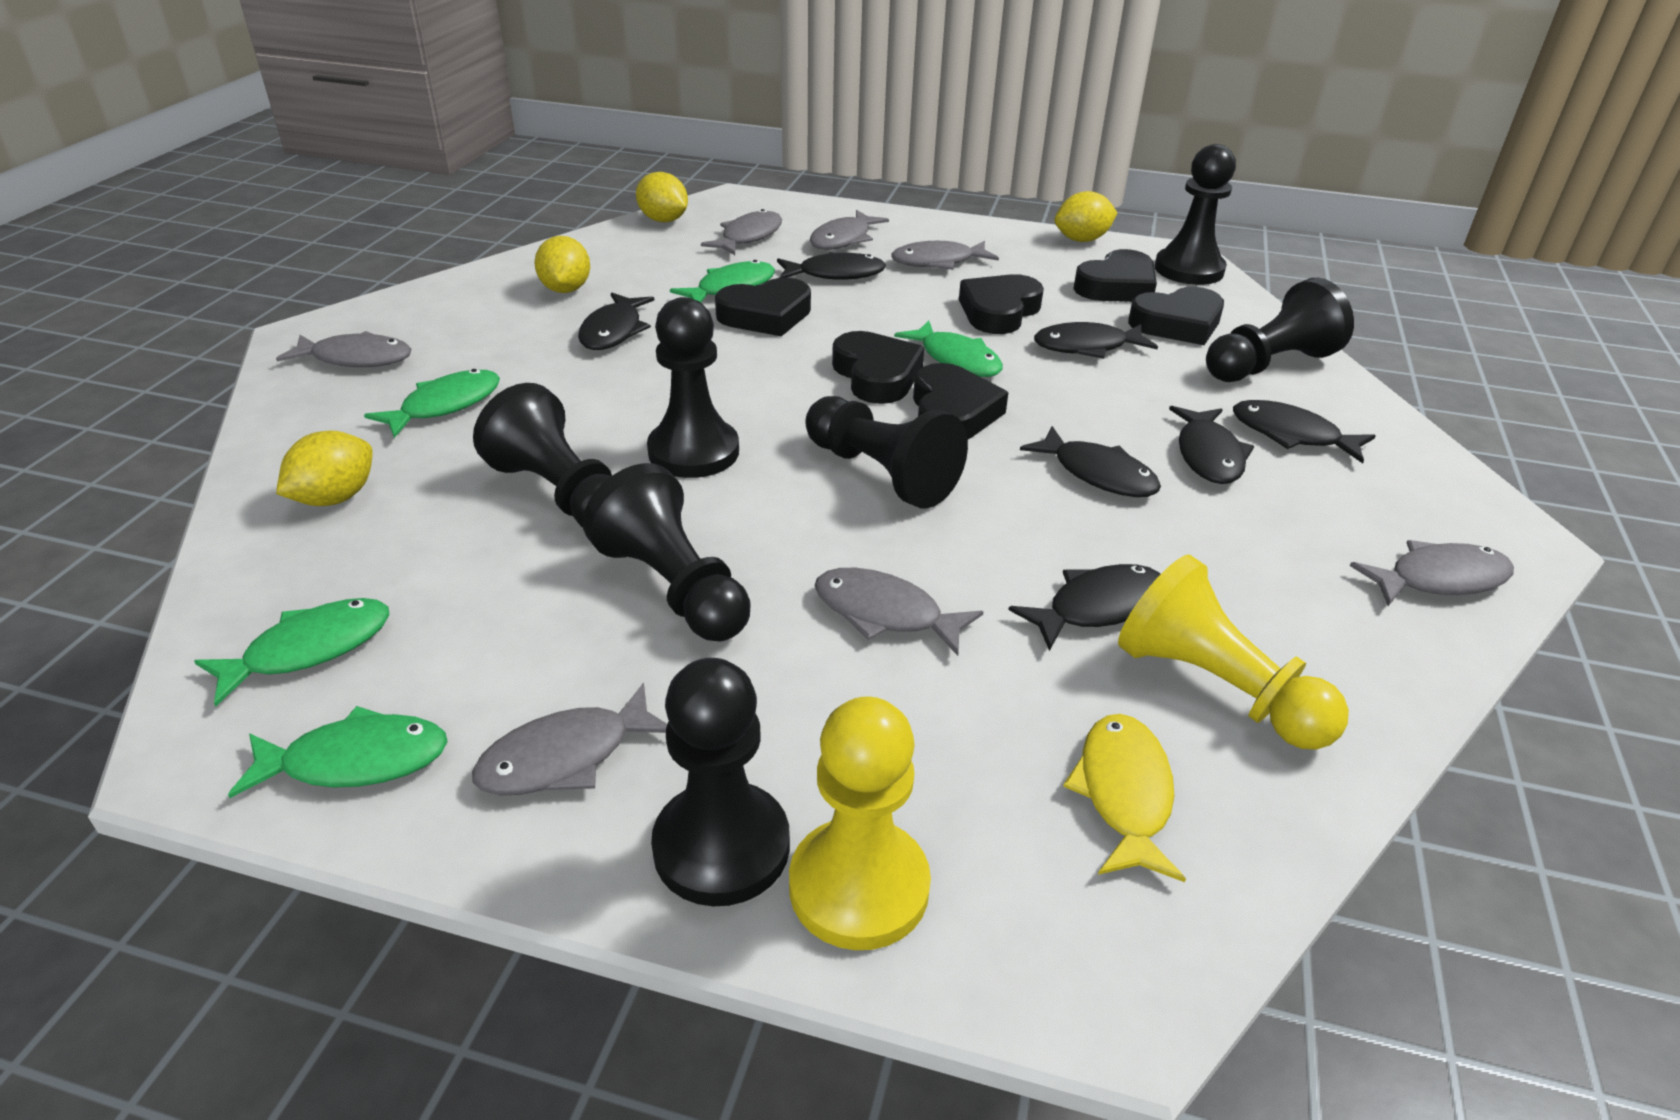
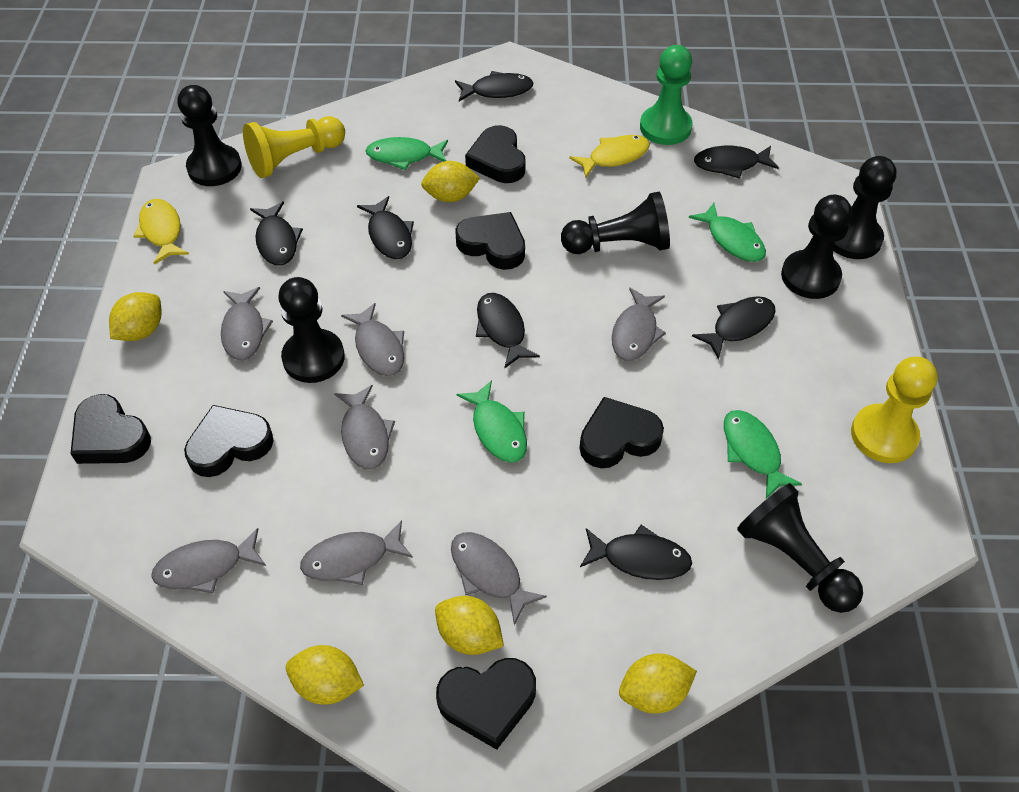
black pawn: [473,383,612,528] [583,463,751,641] [647,297,739,478] [651,658,790,906] [805,396,968,508] [1155,144,1236,285] [1206,278,1354,382] = 7 -> [178,85,242,186] [278,277,345,383] [561,192,670,254] [737,483,863,613] [781,195,852,299] [833,156,896,259] = 6
green fish: [194,598,389,707] [228,706,448,798] [364,369,500,438] [670,260,775,302] [894,320,1003,377] = 5 -> [366,137,448,170] [457,380,527,463] [689,203,766,262] [724,410,802,499] = 4
green pawn: none = 0 -> [640,45,692,145] = 1
yellow fish: [1063,714,1186,882] = 1 -> [133,199,189,265] [569,135,650,178] = 2
yellow lemon: [276,431,373,506] [534,236,590,293] [636,172,688,222] [1054,191,1117,242] = 4 -> [109,292,161,341] [286,645,364,705] [421,161,480,202] [435,596,504,655] [619,653,697,714] = 5

